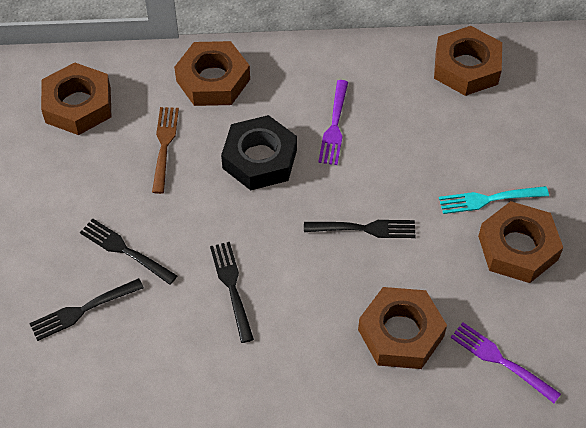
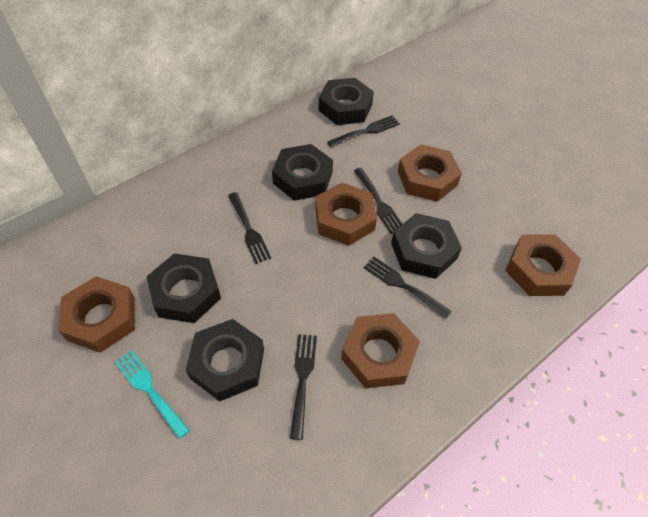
black fork: [29,278,144,341] [80,219,177,285] [210,242,254,343] [304,220,416,238] = 4 -> [228,192,271,264] [290,334,317,440] [327,115,400,147] [354,168,402,234] [364,257,452,319] = 5
black nut: [221,115,297,190] = 1 -> [146,253,221,323] [186,319,264,401] [272,144,333,201] [319,78,374,125] [391,213,462,279] = 5
brown fork: [152,107,179,194] = 1 -> none = 0
purple fork: [318,80,348,165] [451,322,561,403] = 2 -> none = 0

